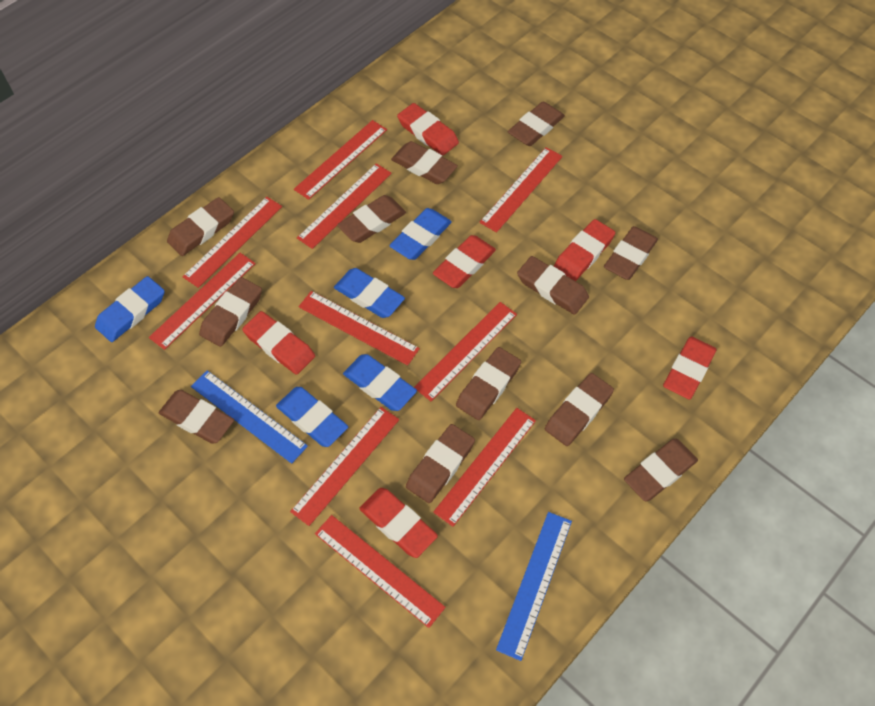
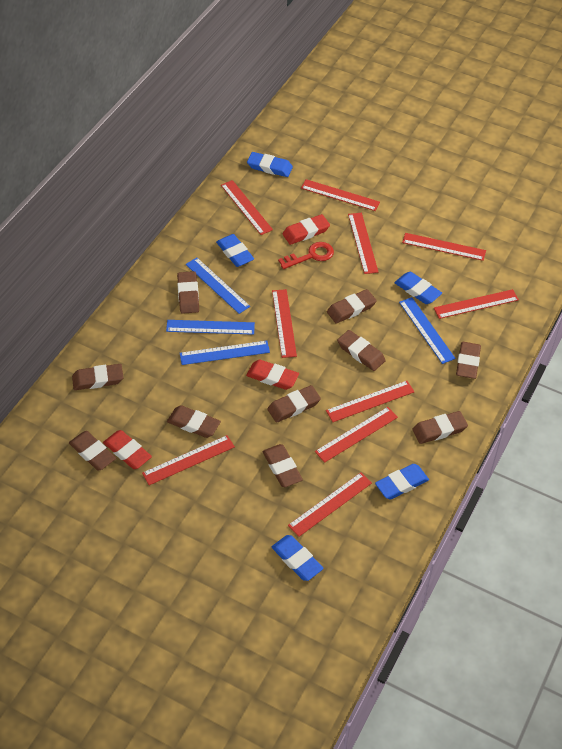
blue ruler: [191,370,308,464] [496,512,572,661] = 2 -> [166,320,255,335] [180,341,270,365] [186,257,250,314] [399,297,456,364] = 4
brown eraser: [159,390,234,444] [167,197,234,256] [199,277,262,347] [337,195,406,243] [391,141,458,184] [406,424,475,503] [456,347,521,420] [508,102,565,146] [517,256,589,315] [545,373,614,446] [604,226,658,280] [624,439,698,501] = 12 -> [69,431,116,470] [72,364,124,390] [167,405,221,438] [177,271,199,314] [262,444,303,487] [267,385,321,423] [327,289,377,324] [337,330,386,371] [412,411,468,444] [456,342,481,379] = 10
red eraser: [242,311,315,375] [359,488,438,558] [397,103,459,156] [433,235,496,288] [554,219,615,281] [663,336,717,400] = 6 -> [103,430,152,469] [246,360,299,390] [282,214,330,245] = 3
red key: none = 0 -> [278,242,334,269] = 1

